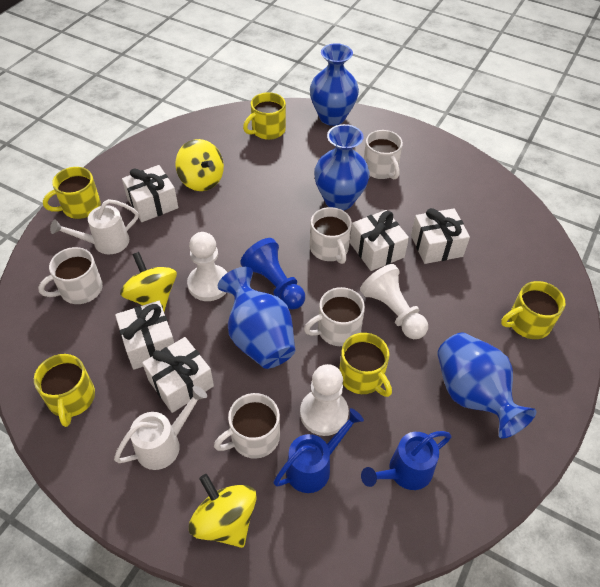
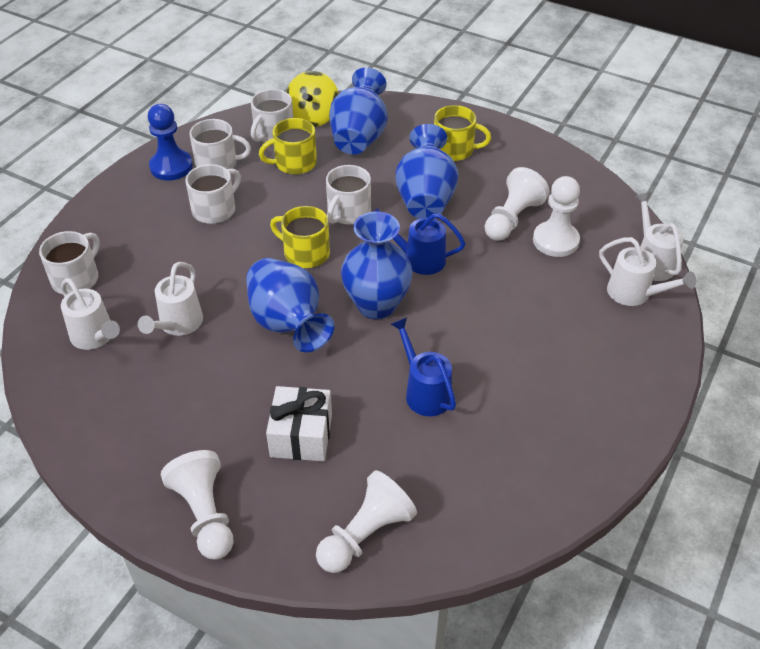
white gift: [115,301,174,370] [122,165,178,222] [142,337,214,413] [350,210,409,271] [411,208,470,264] = 5 -> [266,386,332,461] = 1
white pawn: [187,232,228,301] [300,364,349,436] [360,264,428,339] = 3 -> [161,450,234,560] [316,470,417,573] [485,167,550,241] [533,176,580,257] = 4
white watering can: [50,199,139,254] [114,386,207,470] = 2 -> [61,278,120,350] [138,262,203,336] [599,237,696,306] [635,192,684,281] = 4
yellow mug: [34,354,95,427] [43,167,101,219] [243,92,286,140] [339,333,392,397] [501,281,565,339] = 5 -> [259,118,317,175] [270,206,330,268] [434,105,491,161] = 3
yellow spinning top: [120,252,177,311] [175,139,224,191] [189,474,257,548] = 3 -> [286,71,338,127] = 1

